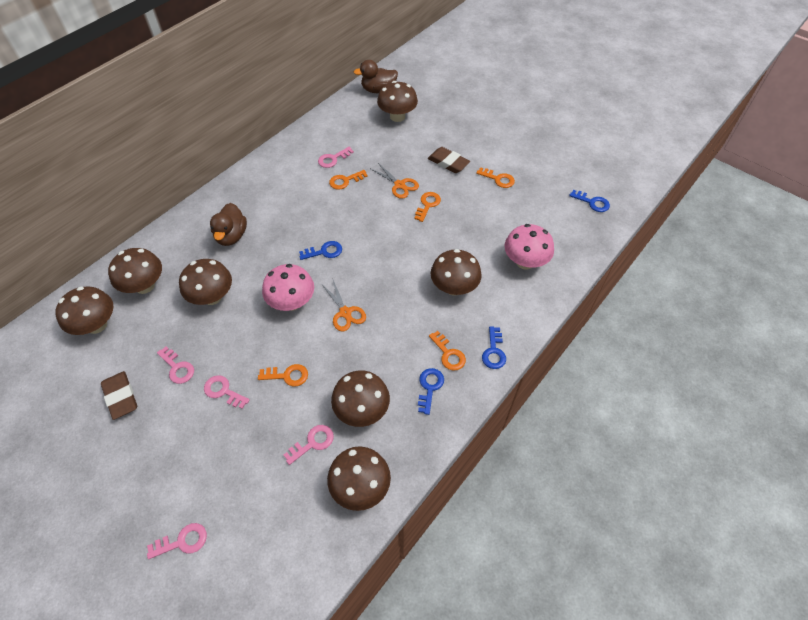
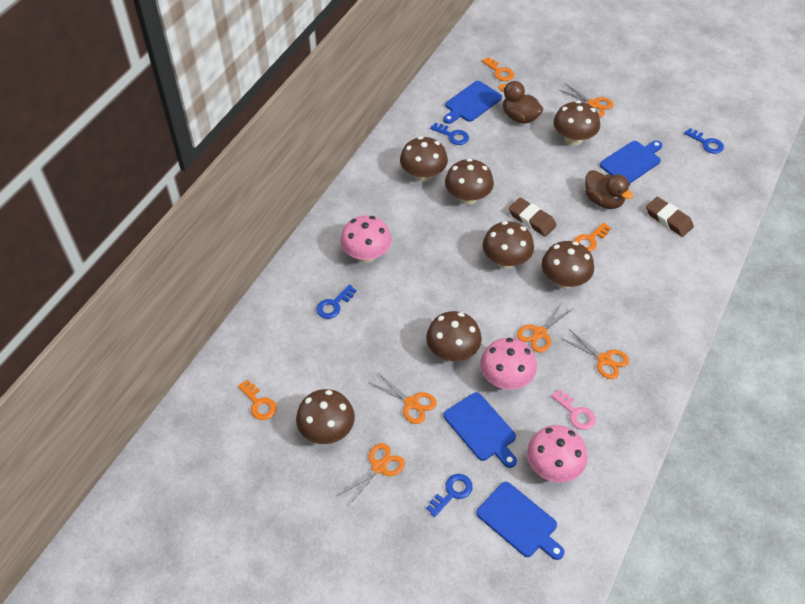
blue cutting board: none = 0 -> [443,81,502,124] [444,392,517,468] [476,482,565,560] [600,140,662,183] = 4
orange key: [258,364,308,387] [329,170,368,190] [414,192,441,222] [429,331,466,371] [476,167,515,188] = 5 -> [238,380,277,420] [482,57,514,81] [574,222,611,252] = 3
orange scissors: [322,280,366,332] [371,163,419,199] = 2 -> [338,443,405,506] [370,373,437,424] [517,301,572,353] [559,84,614,117] [561,329,629,379] = 5
pink key: [147,523,207,559] [157,346,194,384] [204,375,250,409] [284,425,334,465] [318,147,354,168] = 5 -> [551,389,596,430] = 1
pink mushroom: [262,264,314,311] [504,224,554,270] = 2 -> [340,215,392,263] [480,338,537,390] [527,425,588,483] = 3

